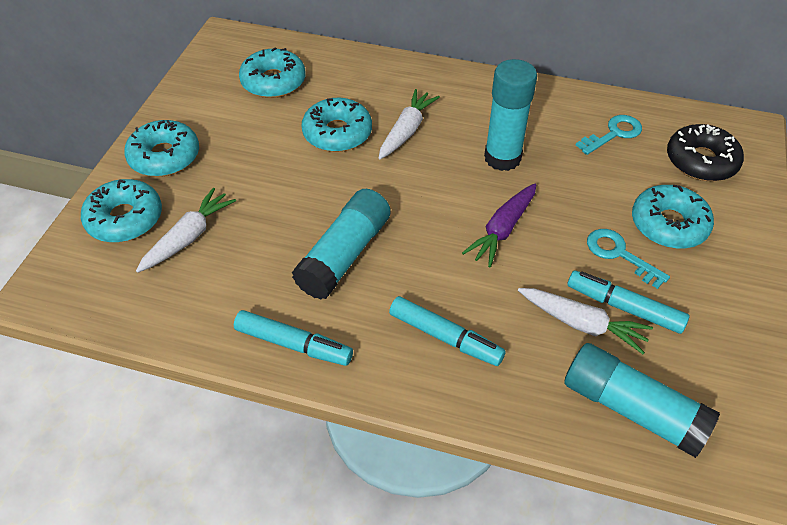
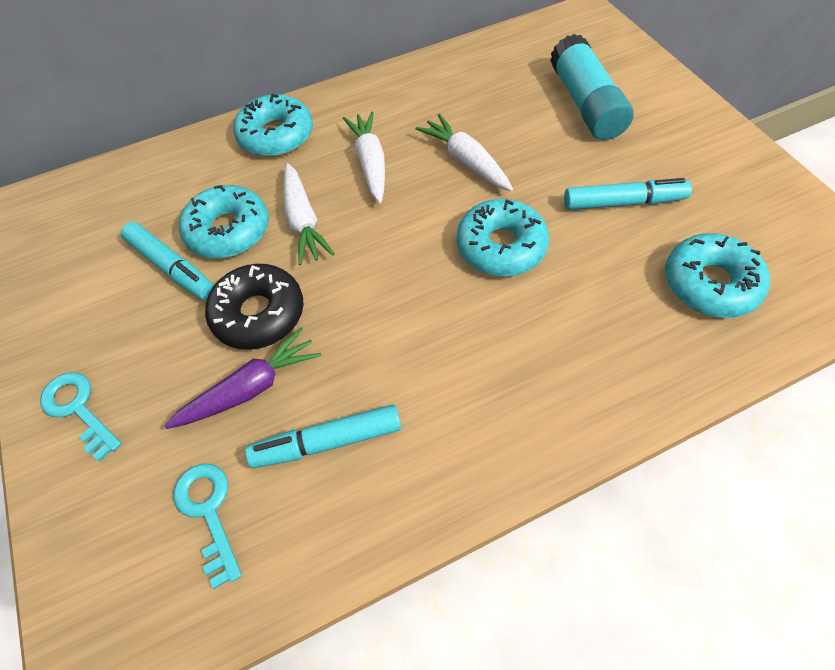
turquoise donut: [81,179,162,243] [124,120,199,177] [239,47,305,98] [301,98,372,152] [632,185,714,249] = 5 -> [179,185,269,258] [233,94,313,157] [457,199,549,276] [665,233,770,318] = 4
turquoise glue stick: [292,189,391,300] [484,59,537,171] [564,343,720,458] = 3 -> [550,34,634,140] = 1

